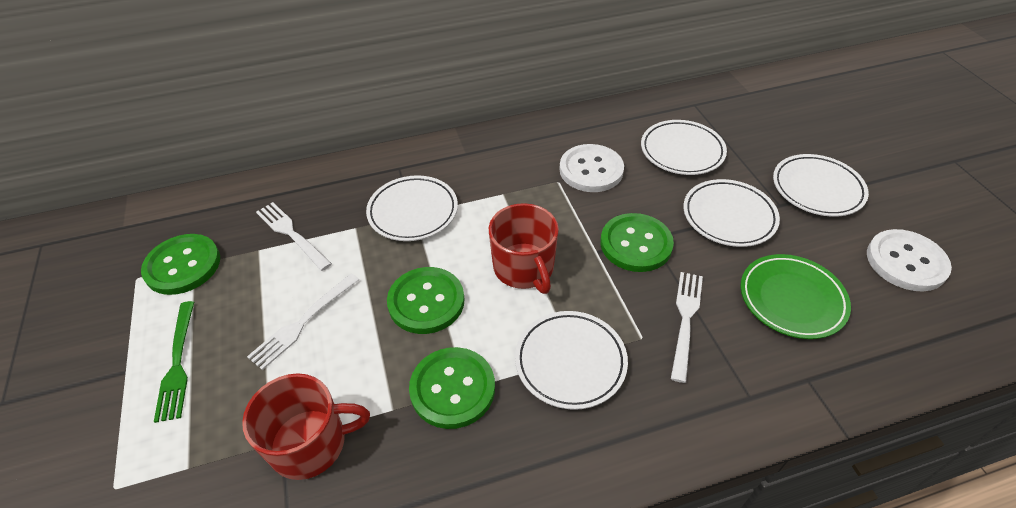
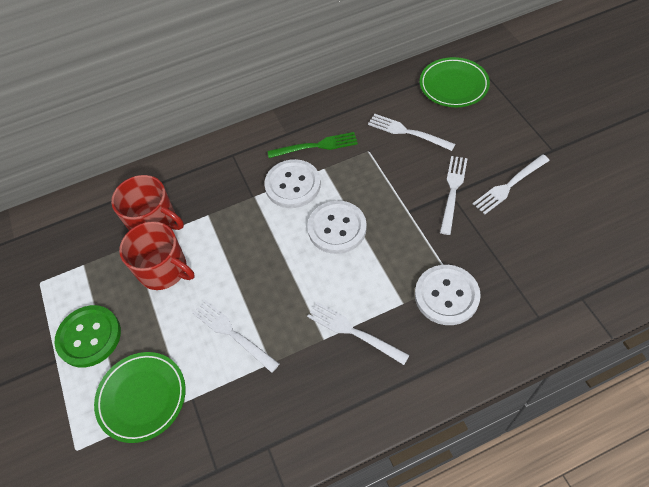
green button: [141,234,220,295] [387,267,465,334] [409,347,495,429] [600,213,674,272] = 4 -> [55,305,121,367] = 1
green plate: [740,254,851,339] = 1 -> [94,352,186,443] [420,57,490,107] = 2
white button: [560,144,624,192] [867,229,952,291] = 2 -> [264,159,321,208] [307,201,367,254] [415,265,481,325] = 3
white fork: [247,273,359,370] [256,202,332,271] [671,272,703,383] = 3 -> [193,300,279,373] [307,302,410,365] [368,114,455,151] [440,156,468,235] [473,155,550,214] = 5
white plate: [366,175,458,241] [515,311,628,410] [641,120,727,175] [683,179,780,247] [773,154,869,217] = 5 -> none = 0

